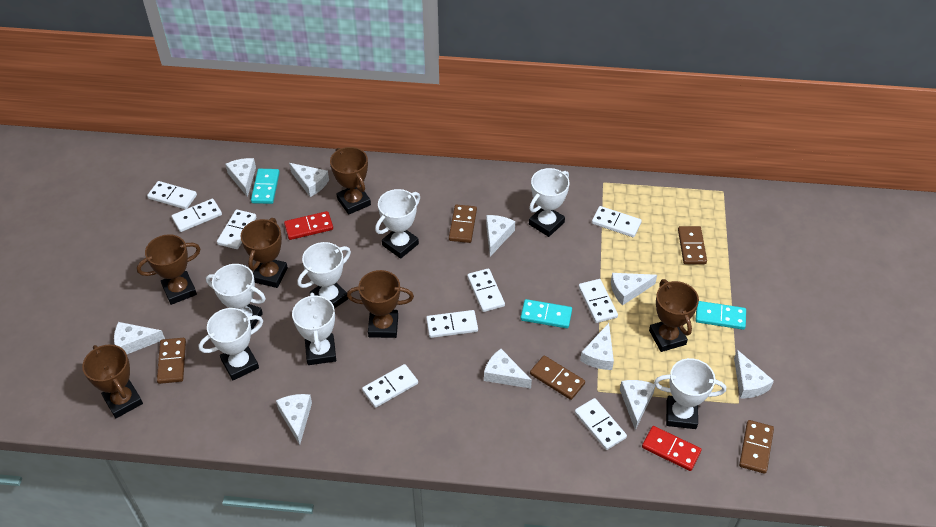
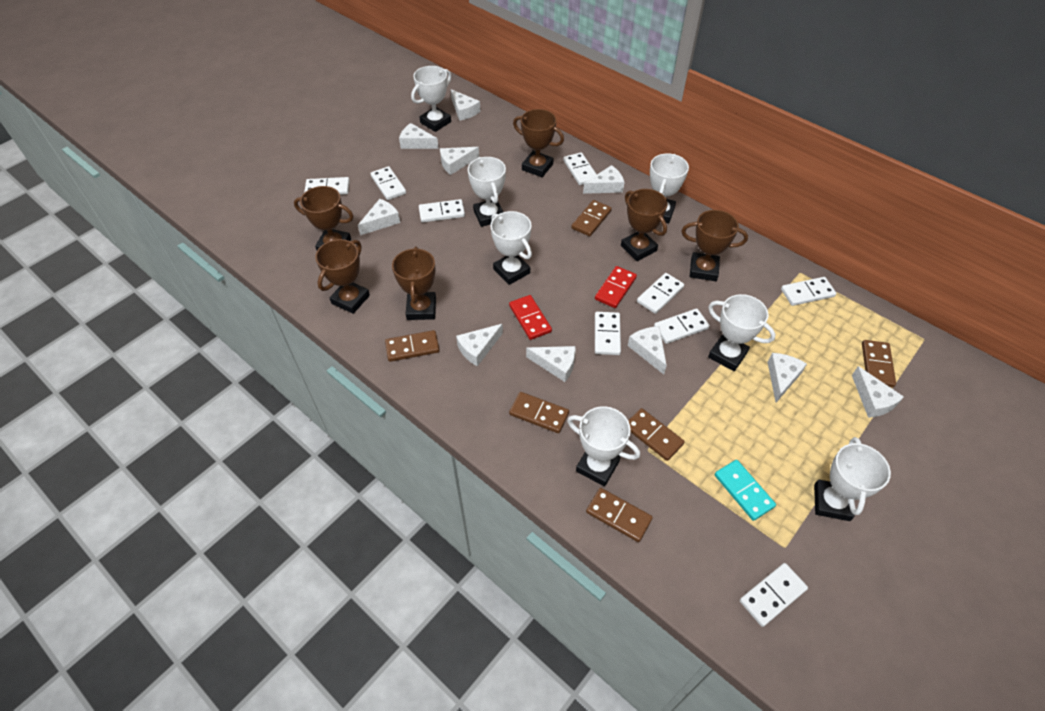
brown domino: [157,338,186,384] [449,204,477,243] [530,356,585,400] [678,226,707,264] [739,420,774,474] = 5 -> [385,330,440,362] [509,392,569,433] [571,200,612,236] [586,488,653,542] [628,408,685,461] [862,340,896,388] = 6
turquoise domino: [251,169,280,204] [521,299,572,328] [695,301,746,330] = 3 -> [715,460,776,521] = 1

